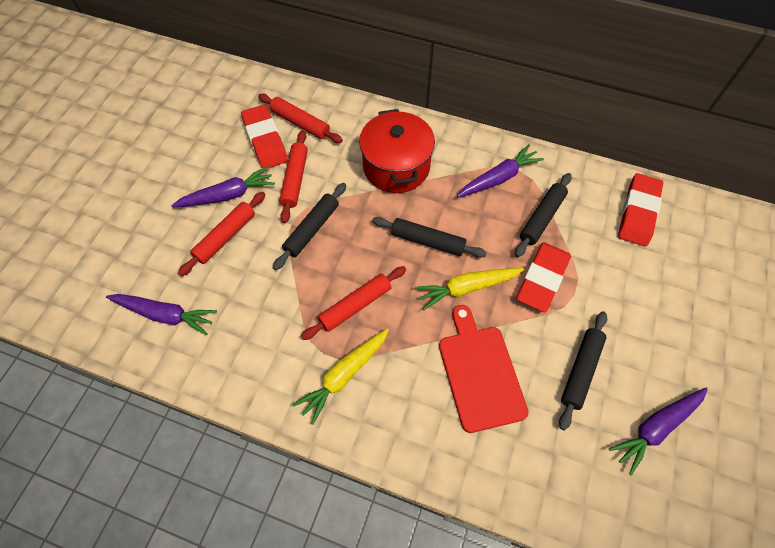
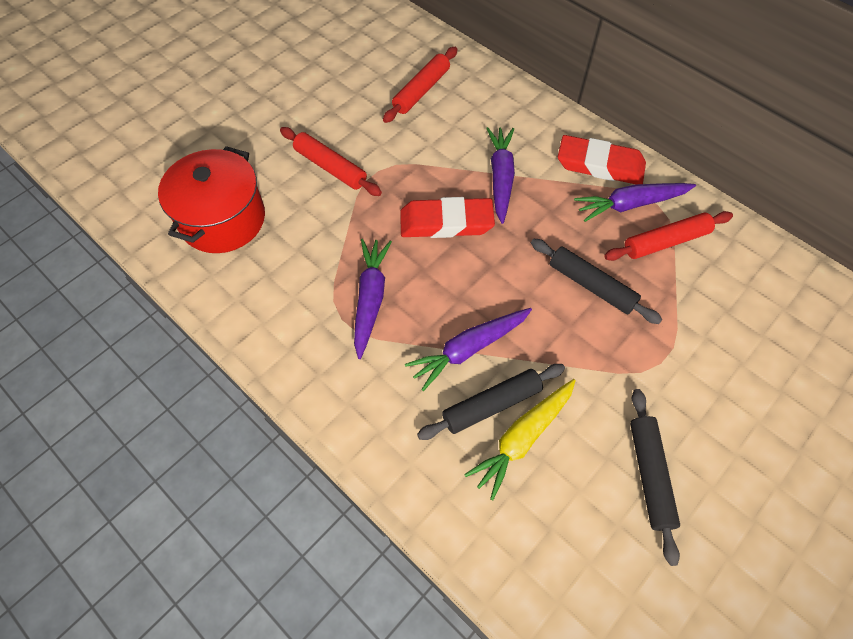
black rolling pin: [273,183,346,270] [372,217,487,258] [515,173,572,257] [559,311,607,430] = 4 -> [417,364,565,440] [531,239,662,324] [630,389,680,566] = 3
red cutting board: [439,305,529,433] = 1 -> none = 0
red eraser: [241,105,288,169] [516,242,571,313] [618,173,663,246] = 3 -> [400,197,495,238] [558,135,646,184] = 2
red rolling pin: [178,192,266,276] [258,94,343,143] [279,130,308,223] [301,266,406,340] = 4 -> [280,127,382,196] [383,47,458,123] [604,211,733,261] = 3
yellow carrot: [293,328,389,425] [415,268,524,310] = 2 -> [464,379,576,500] = 1

